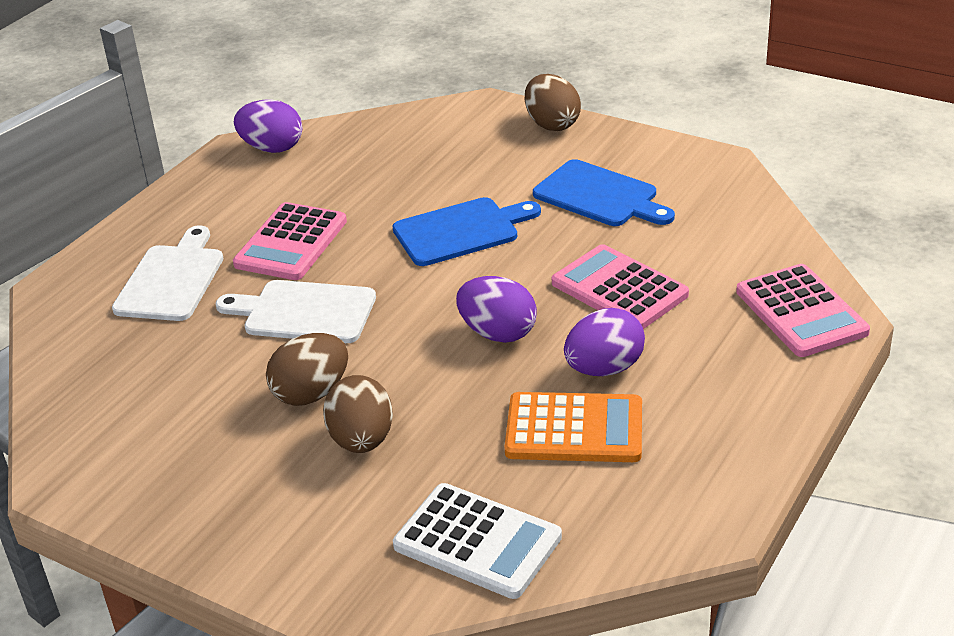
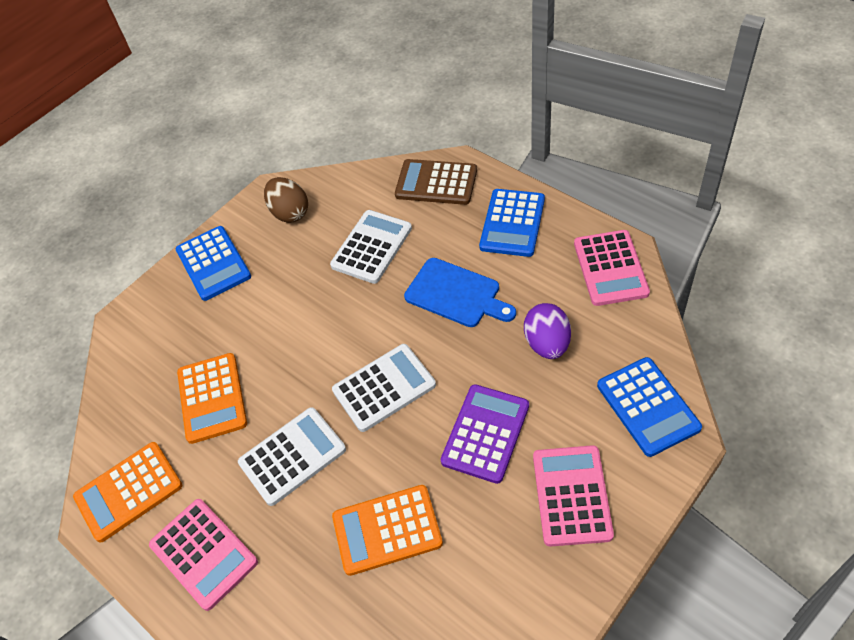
blue calculator: none = 0 -> [176,226,251,301] [479,189,545,257] [597,357,702,457] = 3
blue cutting board: [392,197,541,266] [533,159,675,226] = 2 -> [404,258,516,327] = 1
brown calculator: none = 0 -> [395,159,477,205] = 1
brown egg: [266,333,348,406] [323,375,393,453] [525,74,581,131] = 3 -> [264,177,308,223] = 1
orange calculator: [505,392,642,462] = 1 -> [73,442,182,542] [177,353,247,444] [332,485,443,576] = 3
purple calculator: none = 0 -> [441,384,529,484] = 1
purple egg: [234,100,302,153] [456,276,537,343] [564,308,645,376] = 3 -> [524,303,571,359] = 1
white calculator: [393,483,562,599] = 1 -> [238,407,346,506] [330,210,412,284] [332,344,436,432] = 3
white cutting board: [112,226,223,321] [216,280,376,343] = 2 -> none = 0

